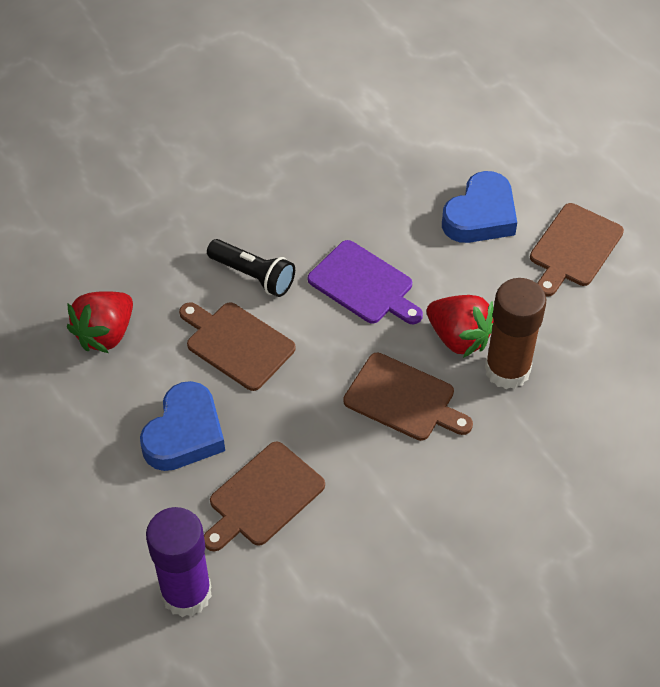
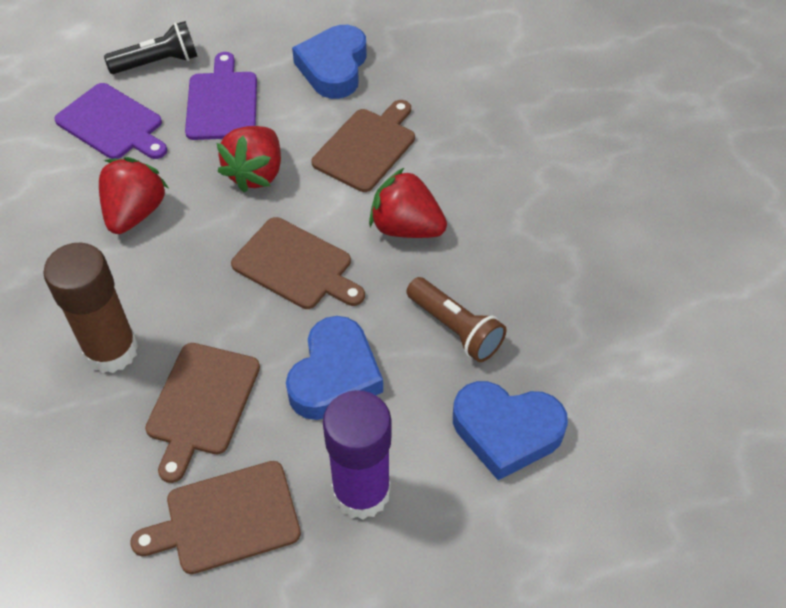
blue heart: [140,381,225,471] [442,171,517,243] = 2 -> [286,316,383,420] [292,25,367,99] [453,381,568,480] = 3
brown flashlight: none = 0 -> [407,277,507,362] = 1
purple cutting board: [308,240,423,324] = 1 -> [54,83,167,159] [185,52,257,140] = 2
red strawberry: [67,291,133,353] [427,295,494,358] = 2 -> [99,157,168,234] [217,126,281,193] [369,168,447,238] = 3

